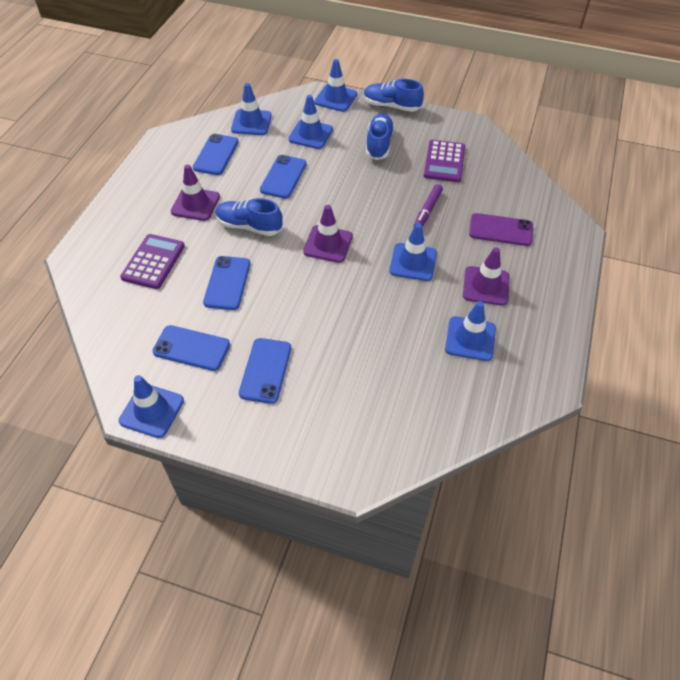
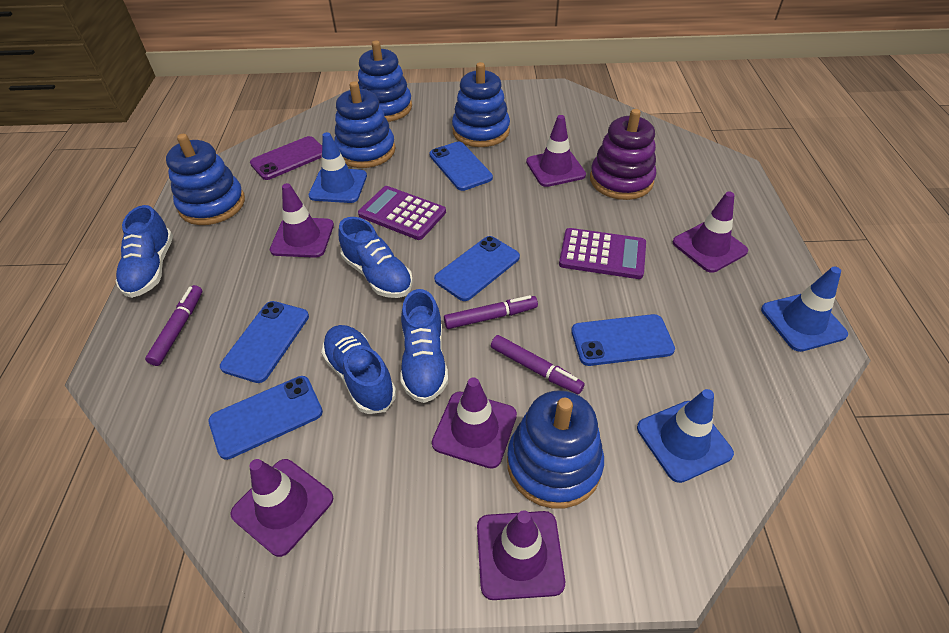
blue shoe: [215,198,283,236] [364,79,424,112] [366,113,395,160] = 3 -> [115,205,173,298] [321,325,396,414] [338,217,413,298] [400,289,448,403] = 4
blue stacking toy: none = 0 -> [166,134,245,225] [334,81,396,168] [358,40,412,122] [452,62,510,147] [507,390,604,509] = 5
blue traffic cone: [119,375,184,438] [231,83,272,135] [288,95,333,149] [314,59,357,112] [389,223,437,281] [445,301,496,361] = 6 -> [309,132,367,203] [637,389,734,483] [761,267,848,352] = 3
purple marker: [414,184,443,227] = 1 -> [145,285,202,366] [444,295,538,329] [491,335,585,394] = 3
purple stacking toy: none = 0 -> [590,109,656,200] = 1
purple traffic cone: [171,164,220,221] [303,205,353,263] [463,247,509,305] = 3 -> [230,459,333,557] [270,183,334,258] [432,377,517,469] [477,510,565,600] [526,115,586,187] [673,192,748,273] = 6

